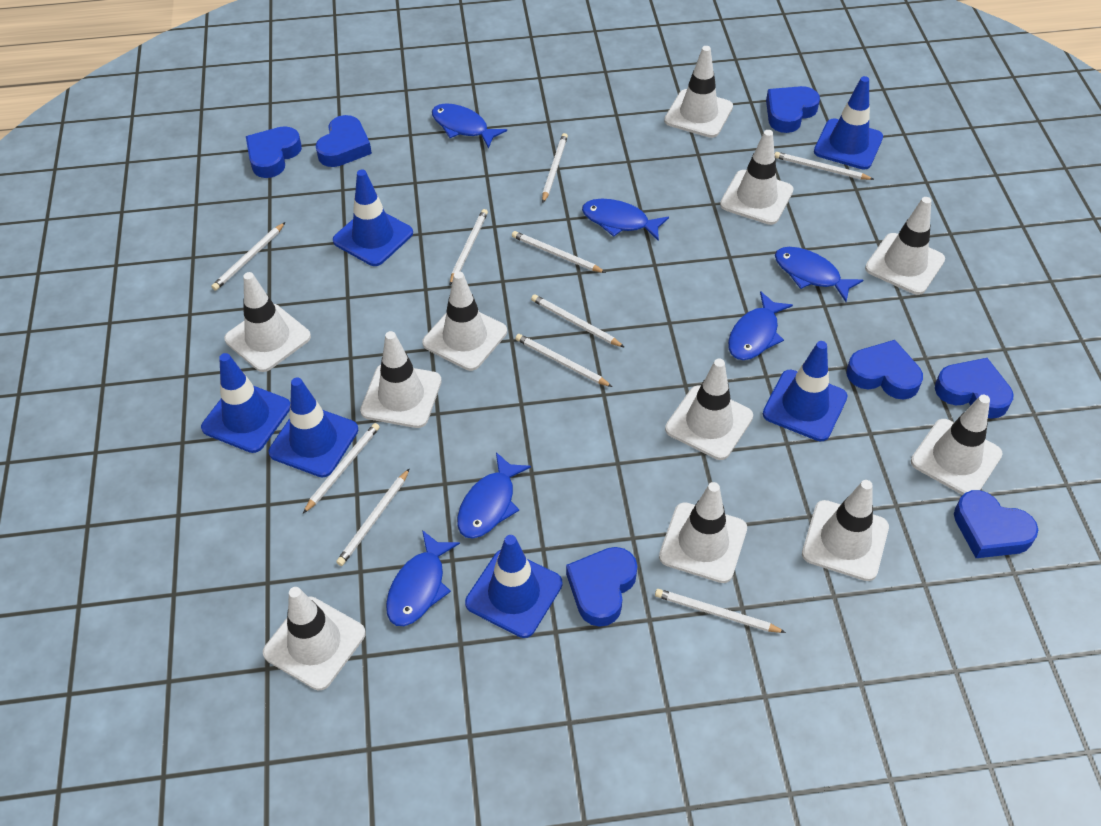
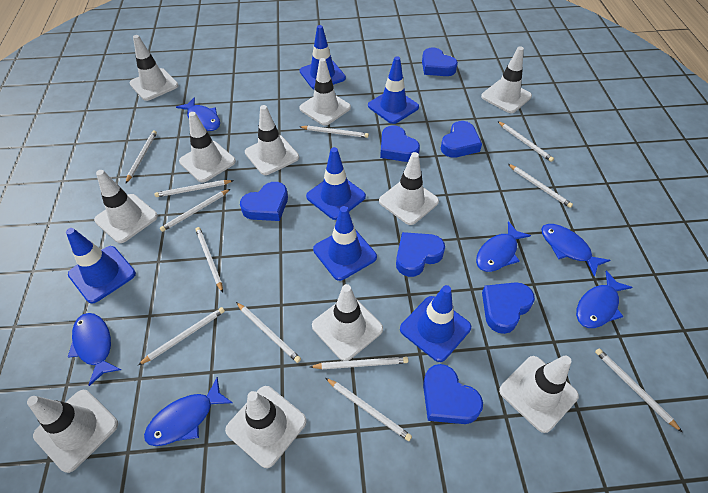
white pencil: [211,222,285,291] [303,423,380,513] [336,468,410,566] [450,209,488,285] [512,231,606,273] [515,334,612,387] [531,295,624,347] [542,133,568,203] [655,589,786,633] [775,152,874,180] = 10 -> [126,130,157,183] [138,307,225,365] [155,180,234,197] [160,189,230,232] [195,227,223,293] [236,302,301,363] [300,126,369,138] [310,357,408,369] [326,378,412,441] [498,121,554,162] [508,164,573,208] [595,348,683,433] = 12

